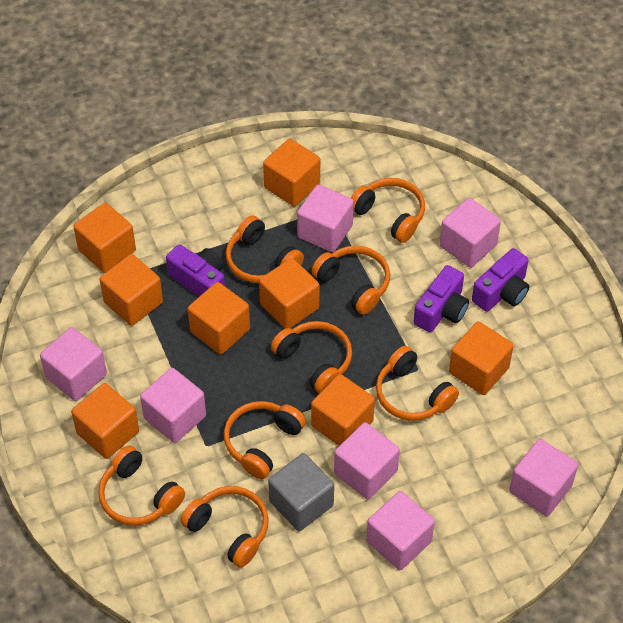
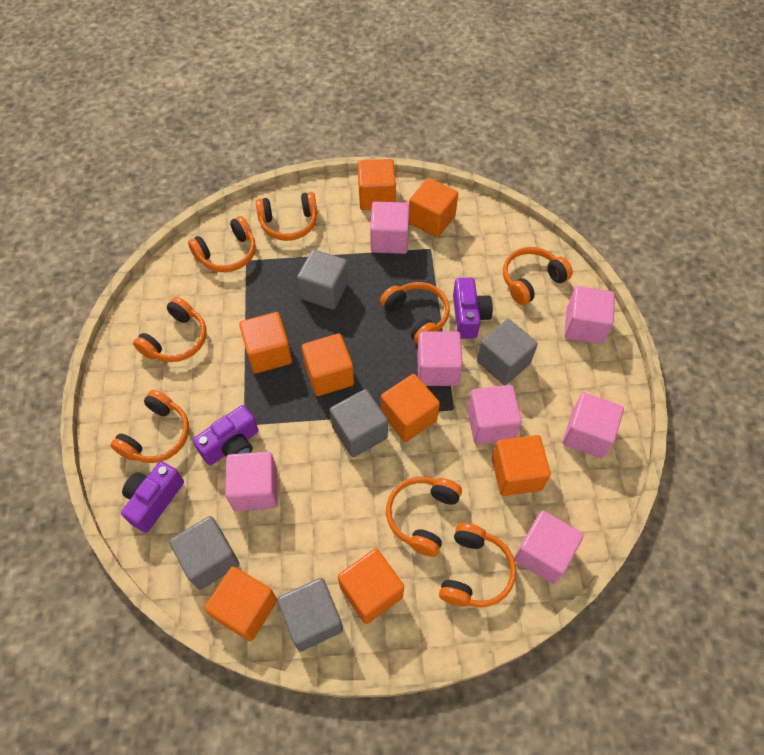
grey cube: [268,453,334,531] = 1 -> [169,516,240,590] [277,578,343,651] [297,249,349,310] [330,389,388,457] [477,319,538,385] = 5

